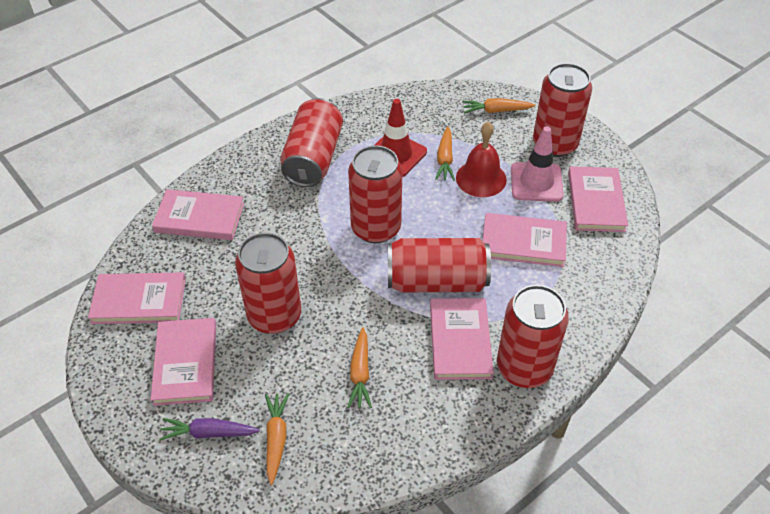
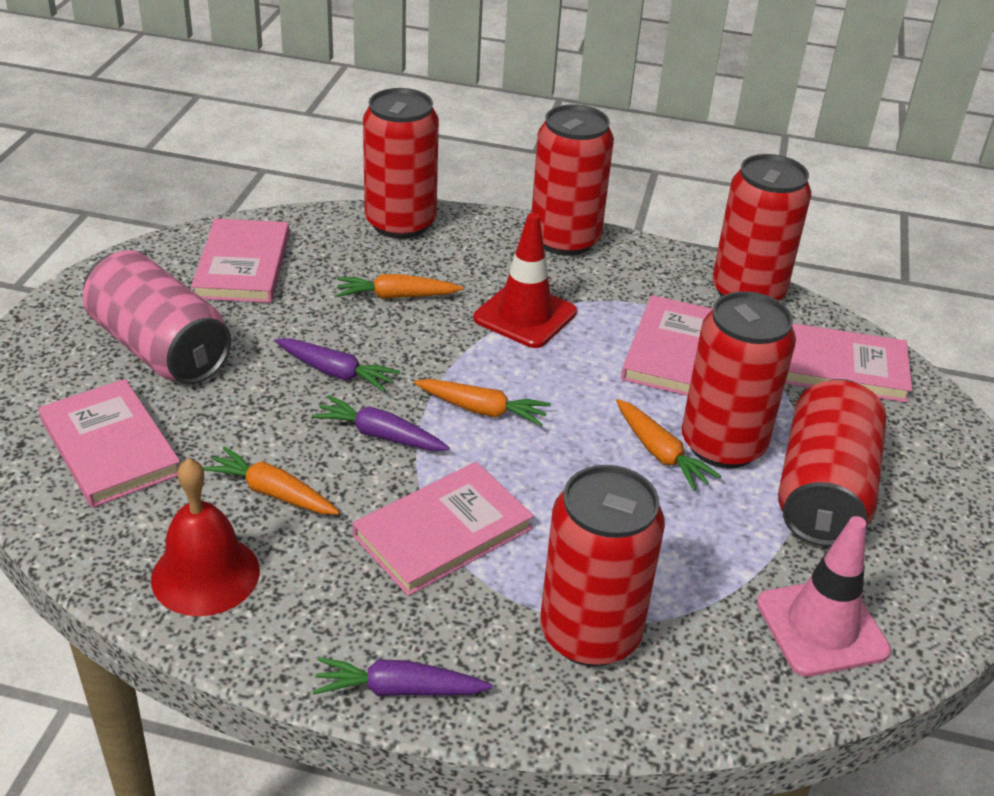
pink book: [88,272,186,324] [151,318,216,406] [152,189,244,240] [430,298,494,380] [483,213,567,267] [568,166,628,232] = 6 -> [39,379,180,508] [191,218,289,303] [353,462,534,596] [621,295,713,396] [785,323,912,403] = 5
pink can: none = 0 -> [83,250,231,384] = 1
purple carrot: [159,418,260,441] = 1 -> [275,338,400,392] [312,395,450,451] [312,657,493,696] = 3

